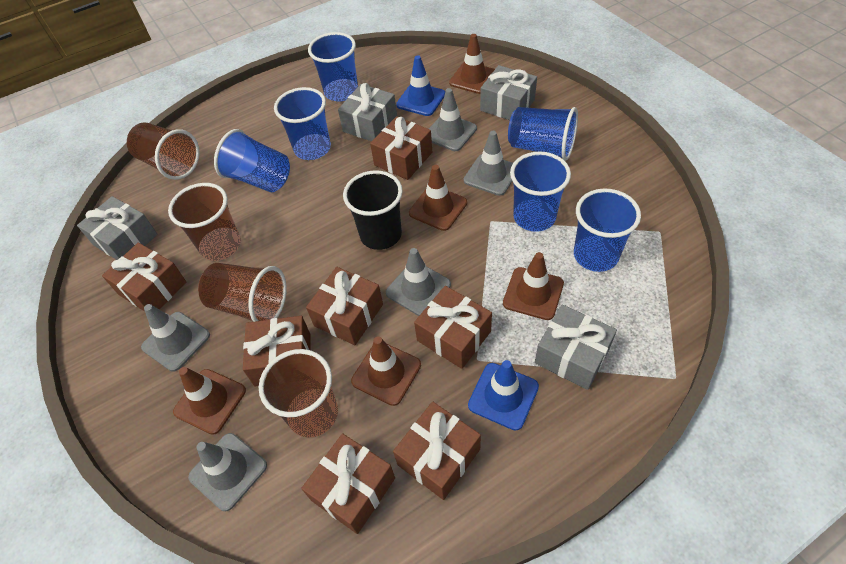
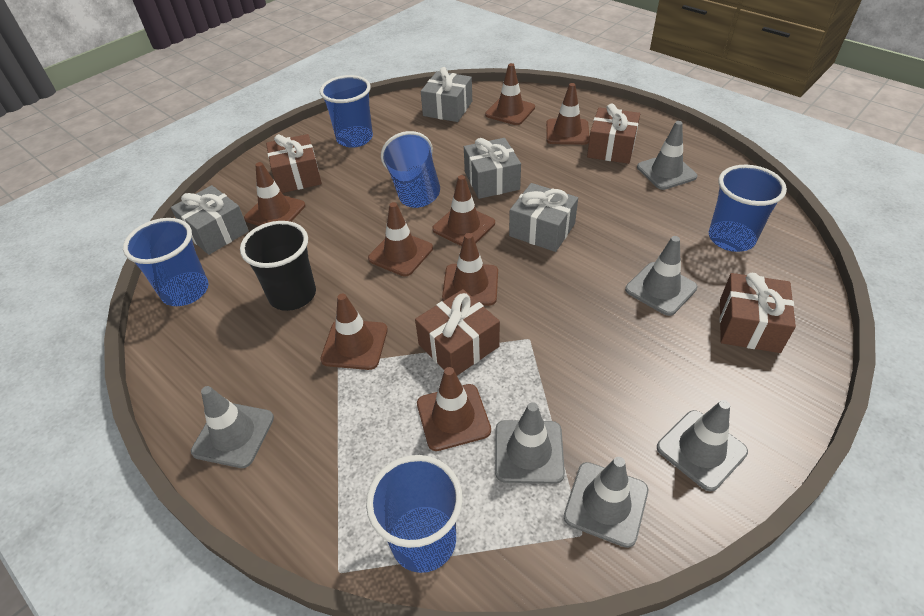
blue cup: [214,129,290,192] [274,87,331,160] [308,32,358,102] [508,107,578,161] [510,151,571,232] [574,189,641,272] = 6 -> [123,218,209,306] [320,75,373,148] [366,455,463,573] [381,131,440,208] [709,165,787,252] = 5
blue traffic cone: [396,55,445,116] [468,360,539,431] = 2 -> none = 0
brown cup: [127,123,200,180] [168,183,241,261] [198,263,287,322] [259,349,338,437] = 4 -> none = 0
brown gift: [102,243,187,311] [243,316,311,386] [301,433,395,534] [306,267,383,345] [370,116,432,180] [393,402,481,500] [414,286,492,369] = 7 -> [266,134,322,193] [415,289,500,376] [587,103,640,164] [720,273,796,353] = 4
brown traffic cone: [173,367,246,435] [351,336,421,406] [409,165,467,231] [449,34,495,94] [503,252,564,320] = 5 -> [244,162,305,226] [320,293,388,370] [368,202,433,276] [417,367,491,451] [432,175,495,246] [442,233,498,306] [485,63,535,125] [546,83,590,145] = 8
grey traffic cone: [141,304,210,372] [188,433,267,511] [386,248,451,316] [429,88,477,151] [464,131,513,196] = 5 -> [191,386,274,468] [495,402,565,484] [564,457,648,548] [625,236,698,316] [637,121,697,190] [657,400,748,492] = 6

